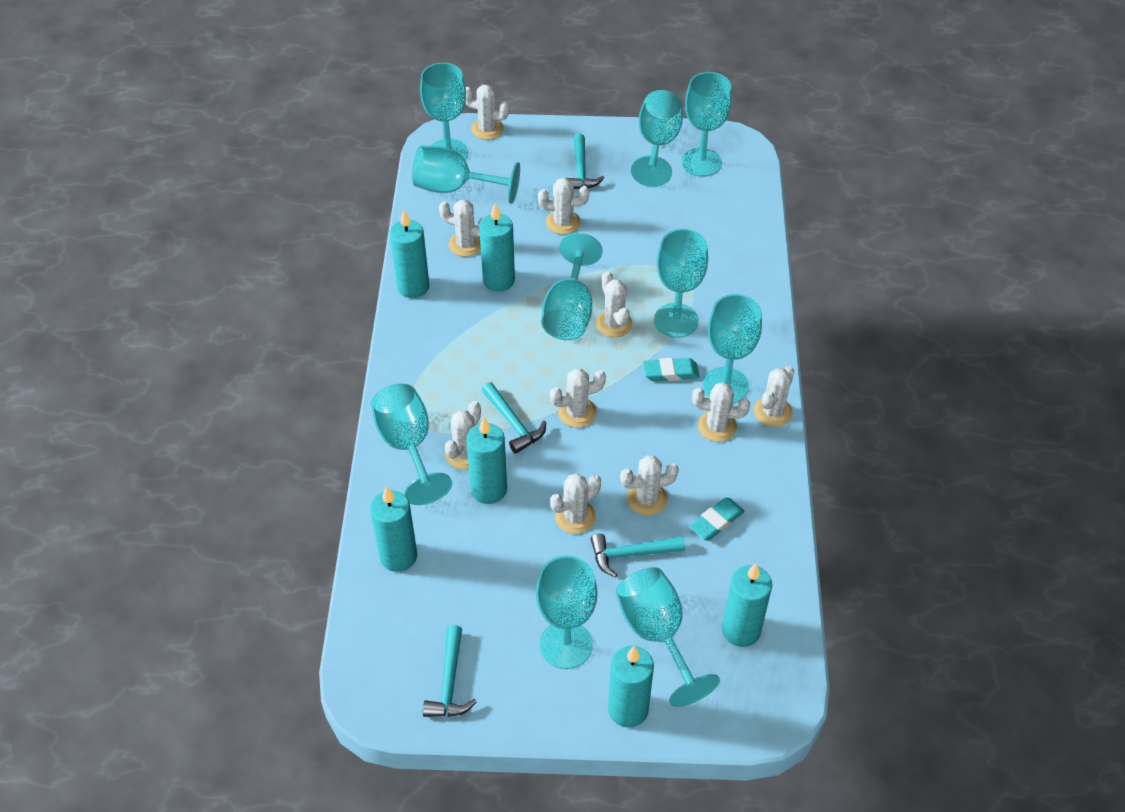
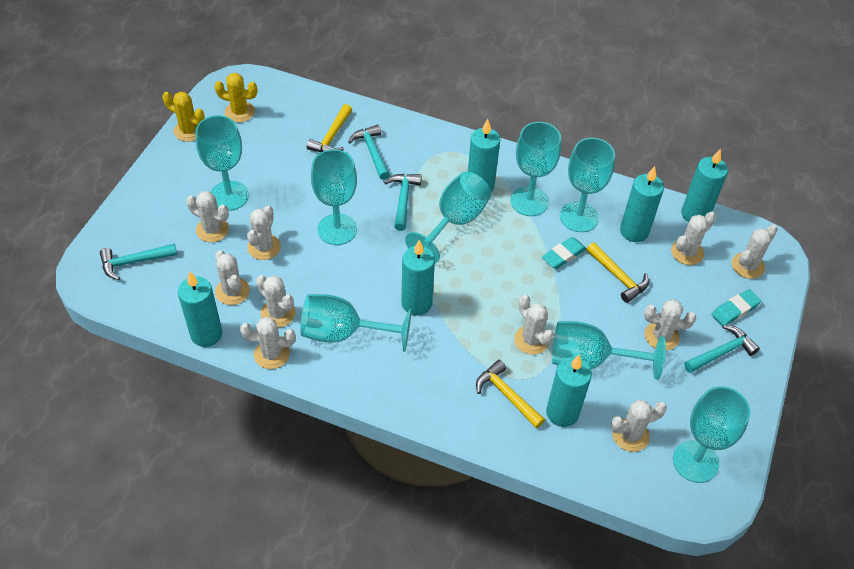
turquoise goblet: [371,384,452,505] [412,145,520,204] [420,63,468,160] [536,556,597,669] [541,233,602,340] [615,567,720,707] [631,90,683,187] [654,229,708,338] [682,72,732,177] [703,294,762,404] = 10 -> [196,115,249,211] [301,294,412,352] [311,149,357,245] [405,171,491,263] [510,122,561,216] [552,321,666,380] [560,138,615,232] [673,386,750,483] = 8
yellow cactus: none = 0 -> [162,92,205,142] [214,73,258,122] = 2
yellow hammer: none = 0 -> [307,104,352,152] [476,360,545,428] [586,242,649,303] = 3

